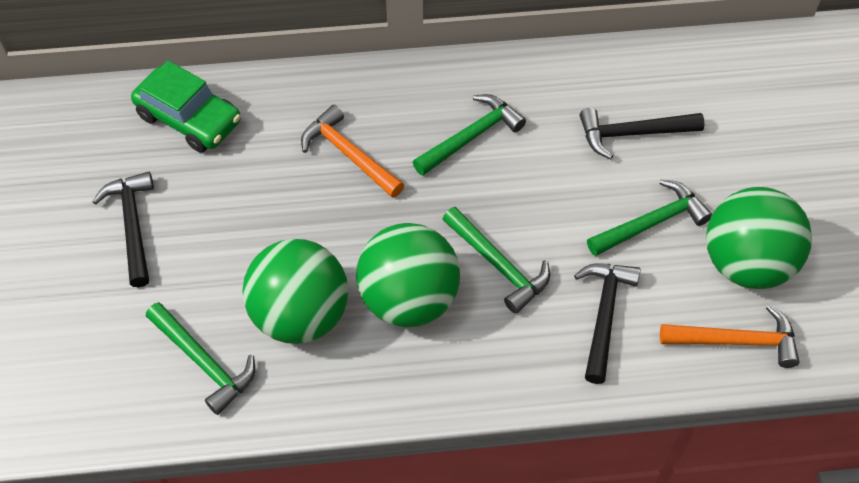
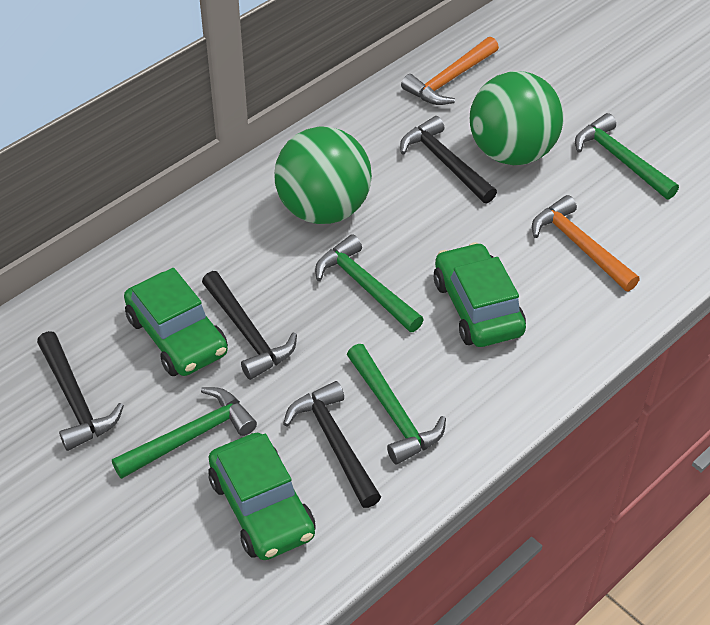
black hammer: [92,172,154,288] [574,263,640,384] [580,108,705,159] = 3 -> [37,331,124,451] [202,271,297,380] [283,381,381,508] [400,116,497,203] = 4
green ball: [242,239,348,344] [356,223,460,327] [706,187,812,289] = 3 -> [274,127,372,224] [470,71,564,165] = 2
green car: [131,61,241,153] = 1 -> [124,268,228,376] [208,433,316,560] [434,242,526,347] = 3

